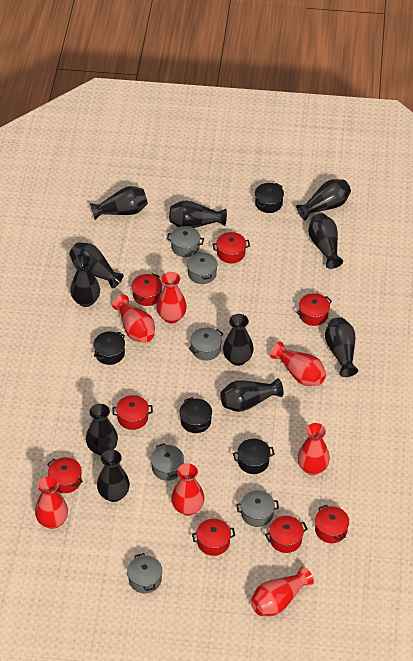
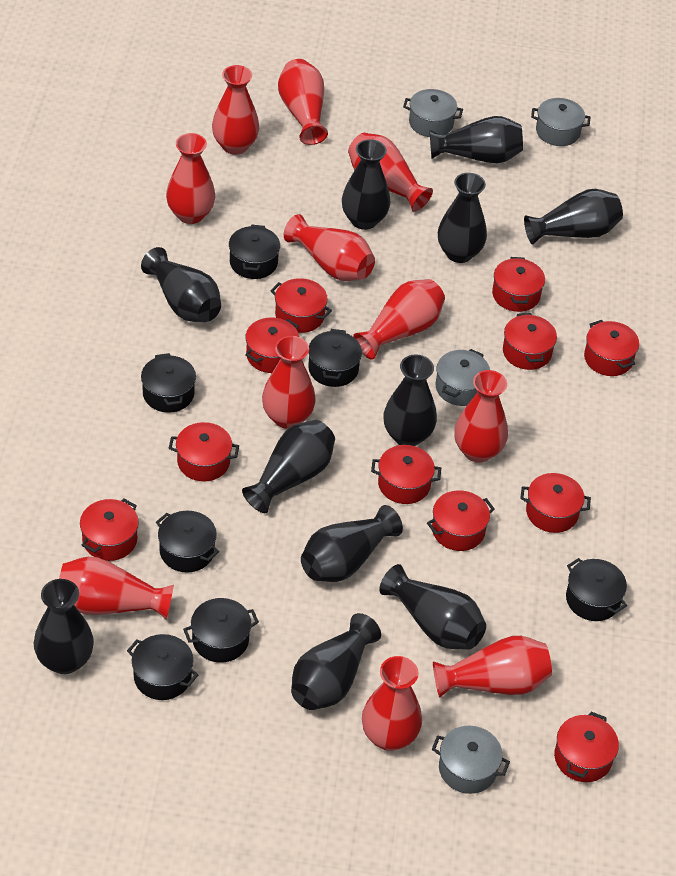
black pot: [93,331,125,365] [180,397,212,433] [233,439,275,474] [255,183,284,213] = 4 -> [127,634,198,700] [141,353,196,413] [156,511,219,572] [183,598,259,663] [229,224,280,279] [308,329,362,387] [566,558,627,621] = 7
grey pot: [127,553,162,593] [151,443,184,481] [167,226,204,257] [187,251,217,284] [189,327,223,361] [236,490,279,527] = 6 -> [403,89,463,137] [432,726,510,794] [436,349,490,406] [531,98,590,146] = 4
red pot: [47,457,83,493] [112,395,153,430] [132,273,162,306] [192,519,235,556] [212,232,250,263] [265,516,307,553] [296,293,332,326] [315,505,349,543] = 8 -> [80,499,139,561] [169,422,239,481] [245,317,299,373] [270,278,332,333] [371,445,441,504] [427,490,495,551] [492,257,545,312] [503,313,557,370] [520,473,591,533] [554,712,619,782] [584,320,639,376] = 11
red vase: [35,477,68,529] [112,295,155,343] [157,272,187,323] [171,463,204,516] [251,566,314,616] [270,342,326,386] [297,423,330,475] = 7 -> [59,557,174,620] [166,133,215,224] [212,65,259,155] [262,336,316,429] [278,59,328,145] [284,214,375,281] [348,133,433,212] [353,279,445,360] [362,656,422,751] [433,636,552,698] [454,370,508,463] = 11

